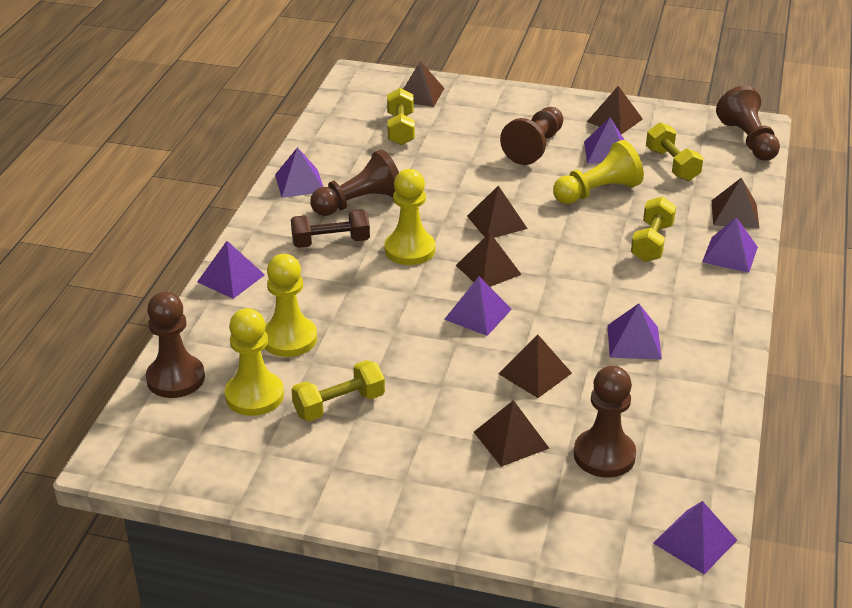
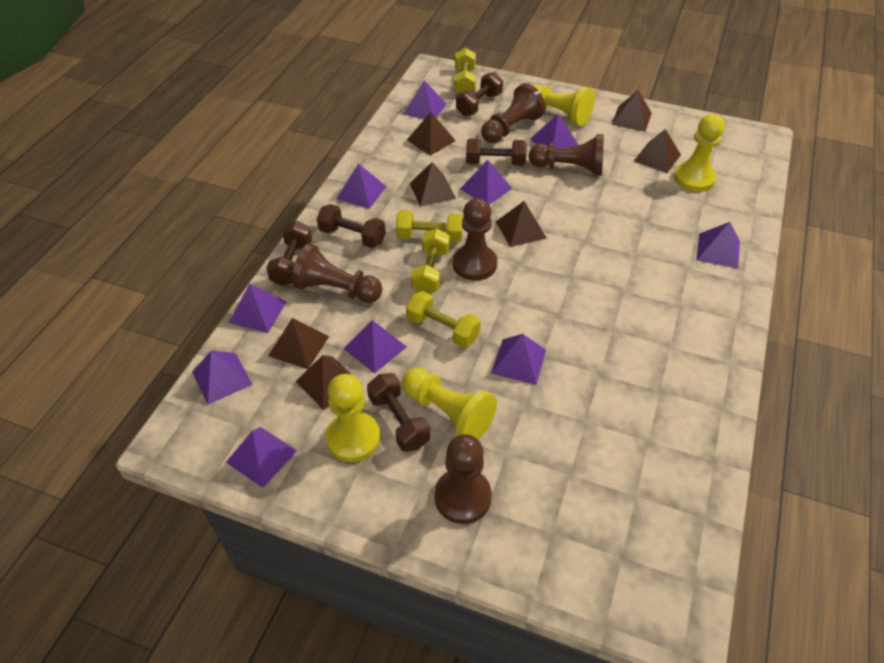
brown dumbbell: [291,209,370,248] = 1 -> [266,221,312,286] [317,204,386,248] [367,373,430,452] [456,72,503,116] [466,138,527,166] = 5
purple pyramid: [197,241,265,299] [275,147,323,198] [444,276,512,336] [584,117,624,164] [607,303,662,360] [653,501,737,574] [702,217,758,273] = 7 -> [192,351,253,405] [226,427,297,488] [229,284,287,333] [336,163,387,209] [344,320,407,373] [403,80,447,119] [460,160,512,205] [491,334,546,385] [530,113,579,149] [696,222,740,269] = 10

